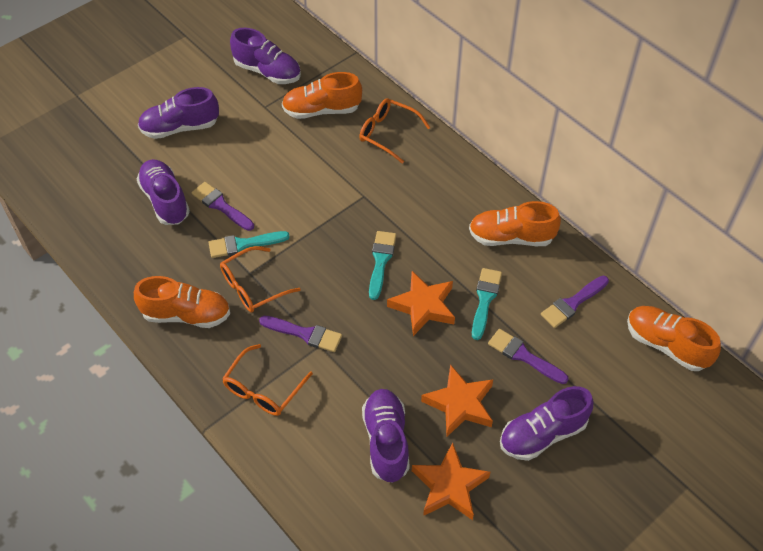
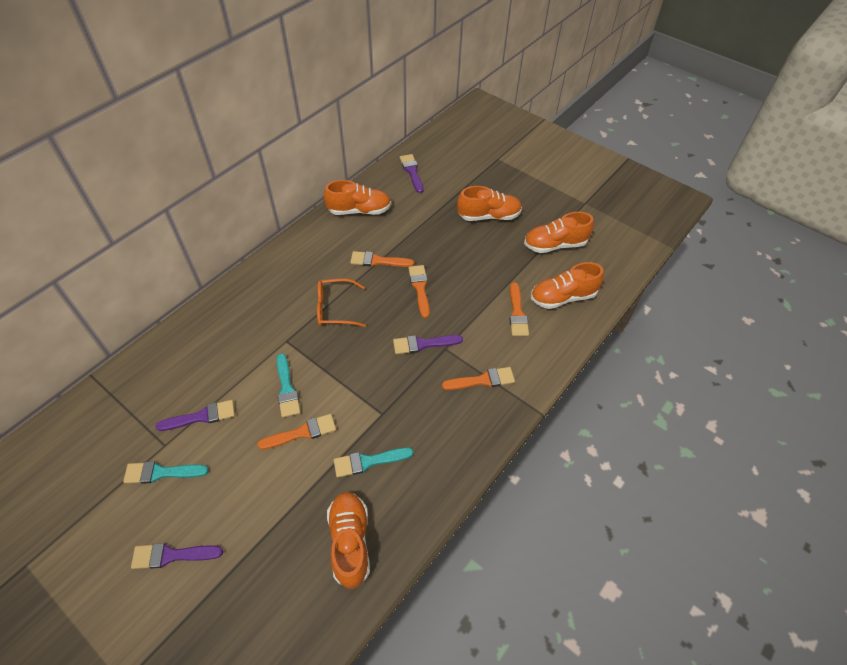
orange brush: none = 0 -> [258,414,336,450] [350,251,414,267] [408,265,430,318] [442,367,515,390] [509,282,529,336] = 5
orange glasses: [220,246,301,313] [222,344,313,416] [359,98,431,164] = 3 -> [317,279,366,327] = 1
orange shoe: [134,276,230,328] [282,72,362,119] [469,201,561,246] [627,306,721,371] = 4 -> [323,180,391,215] [327,492,370,589] [457,186,522,221] [524,212,594,253] [531,262,604,309] = 5
orange star: [387,271,455,336] [412,443,490,520] [421,364,493,437] = 3 -> none = 0
purple shoe: [137,159,190,225] [138,87,219,139] [230,28,301,84] [362,389,410,483] [500,386,593,461] = 5 -> none = 0

